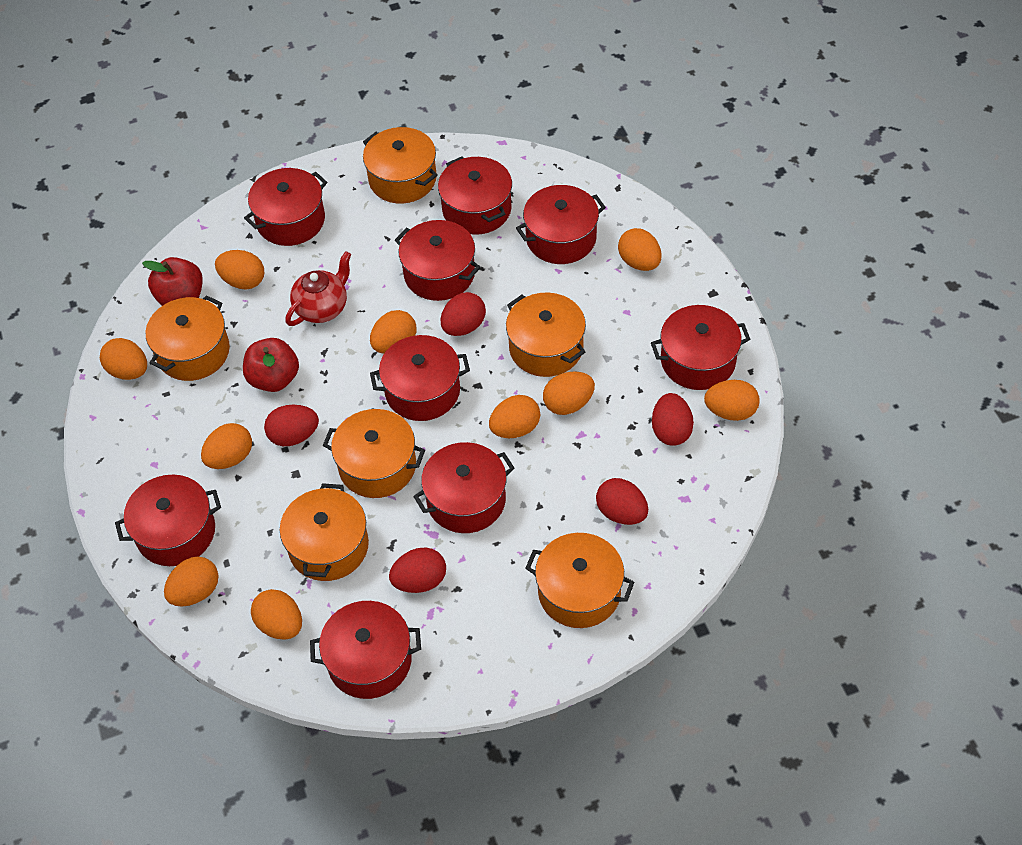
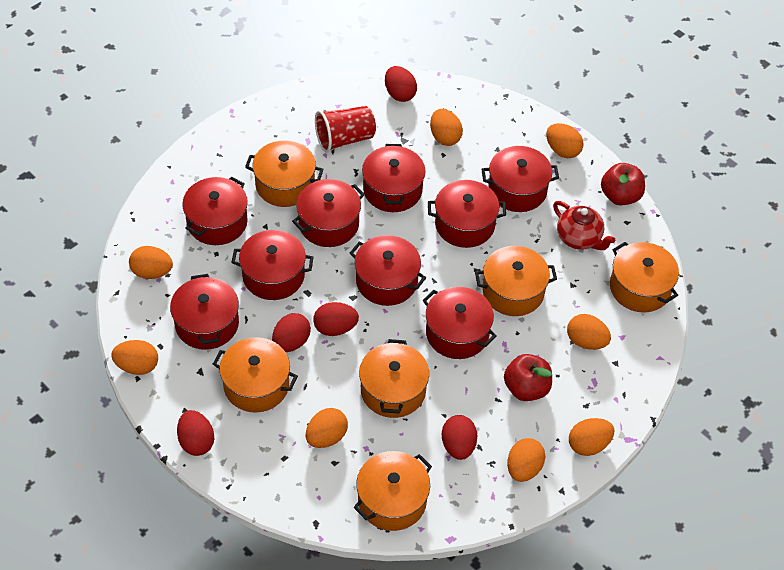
orange egg: [100,338,147,380] [164,557,219,607] [201,423,252,469] [215,250,264,290] [251,589,302,640] [370,310,416,354] [489,395,540,438] [543,371,595,415] [618,228,662,271] [704,380,760,421] = 10 -> [111,340,158,375] [129,246,173,279] [306,408,348,448] [430,109,463,146] [507,438,545,482] [546,123,583,158] [567,314,611,350] [569,418,614,456] = 8
red cup: none = 0 -> [315,106,376,153] = 1

